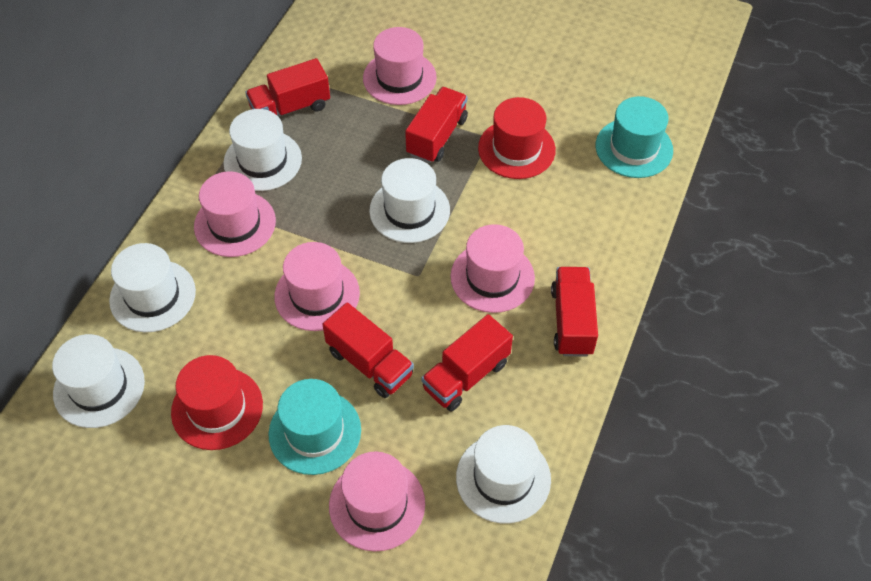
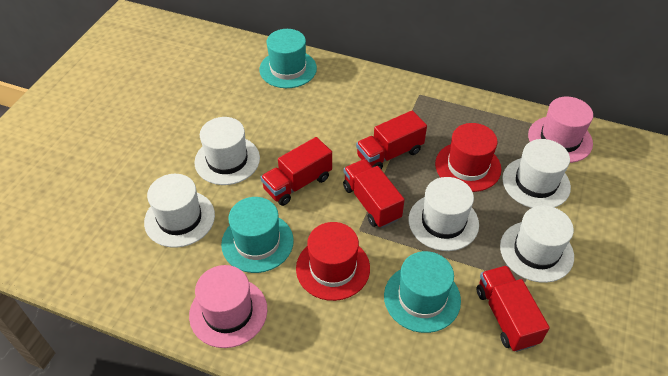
pink hat: [194,171,276,257] [274,242,360,331] [329,452,425,552] [363,27,437,105] [450,224,535,313] = 5 -> [189,265,267,348] [528,97,593,163] = 2
red truck: [245,58,330,117] [322,303,414,398] [405,87,468,163] [421,314,513,412] [551,267,598,357] = 5 -> [261,137,332,206] [343,159,405,228] [356,110,427,169] [476,265,550,352] = 4
turquoise hat: [268,379,361,475] [596,96,673,178] = 2 -> [221,197,294,273] [259,29,317,88] [384,251,461,333] = 3

